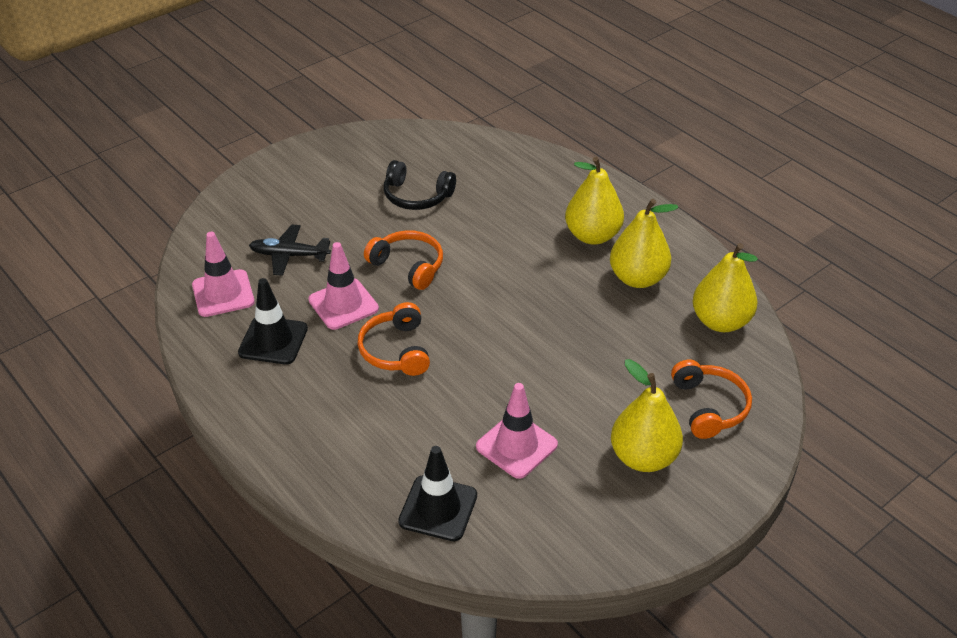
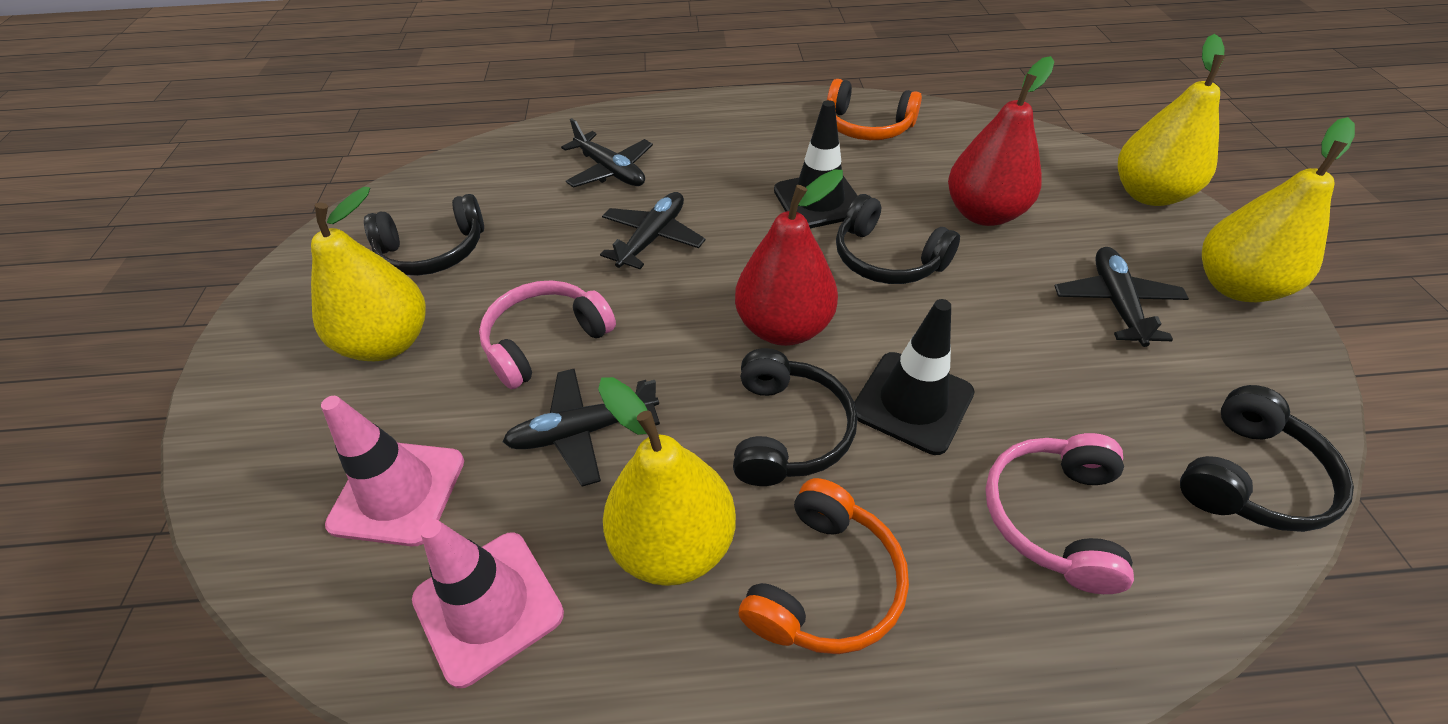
black headphones: [384,160,456,210] = 1 -> [364,194,484,276] [733,348,857,486] [836,194,960,284] [1180,385,1354,532] = 4
black plane: [249,225,331,276] = 1 -> [503,369,660,487] [561,118,653,188] [600,192,706,269] [1055,247,1189,347] = 4
orange headphones: [358,302,430,376] [364,230,443,290] [671,360,752,439] = 3 -> [738,478,909,654] [827,79,922,140] = 2
pink headphones: none = 0 -> [479,280,616,389] [985,433,1134,594] = 2
pink traffic cone: [192,232,255,317] [308,242,379,330] [476,383,558,479] = 3 -> [321,396,464,546] [412,519,564,688] = 2
red pear: none = 0 -> [735,169,843,346] [948,56,1054,226] = 2

